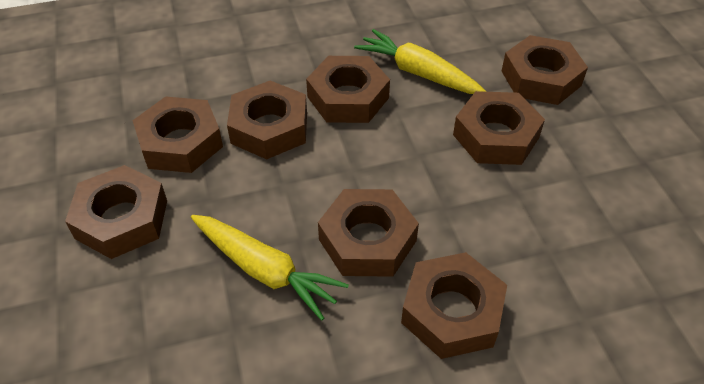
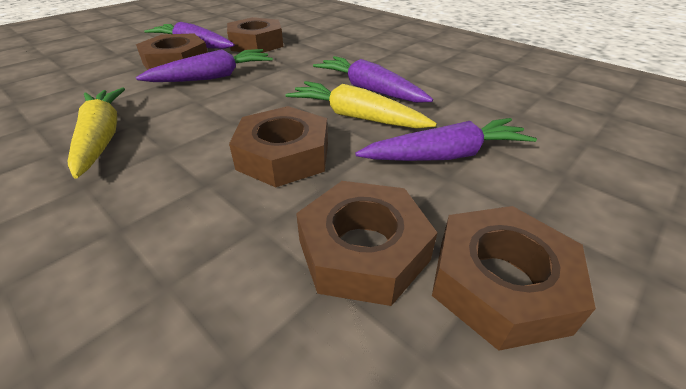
brown nut: [65,165,167,259] [132,96,223,173] [227,81,307,159] [306,56,390,123] [318,189,419,277] [401,252,507,359] [453,91,545,165] [502,35,588,105] = 8 -> [136,33,208,70] [227,17,283,53] [229,106,328,187] [296,181,437,306] [432,206,596,351] = 5
purple carrot: none = 0 -> [136,49,273,82] [144,22,235,49] [313,56,433,103] [355,118,537,161] = 4

